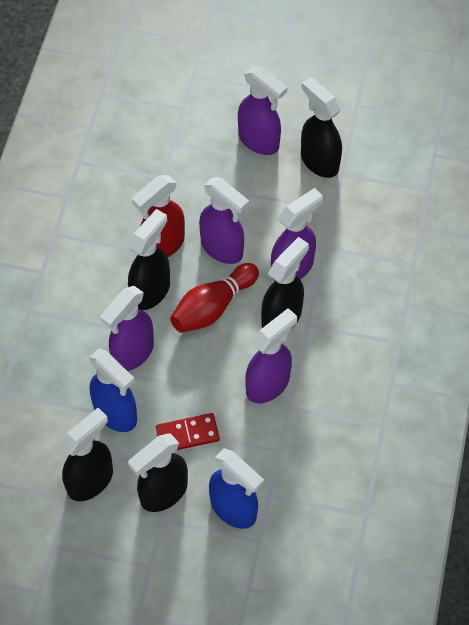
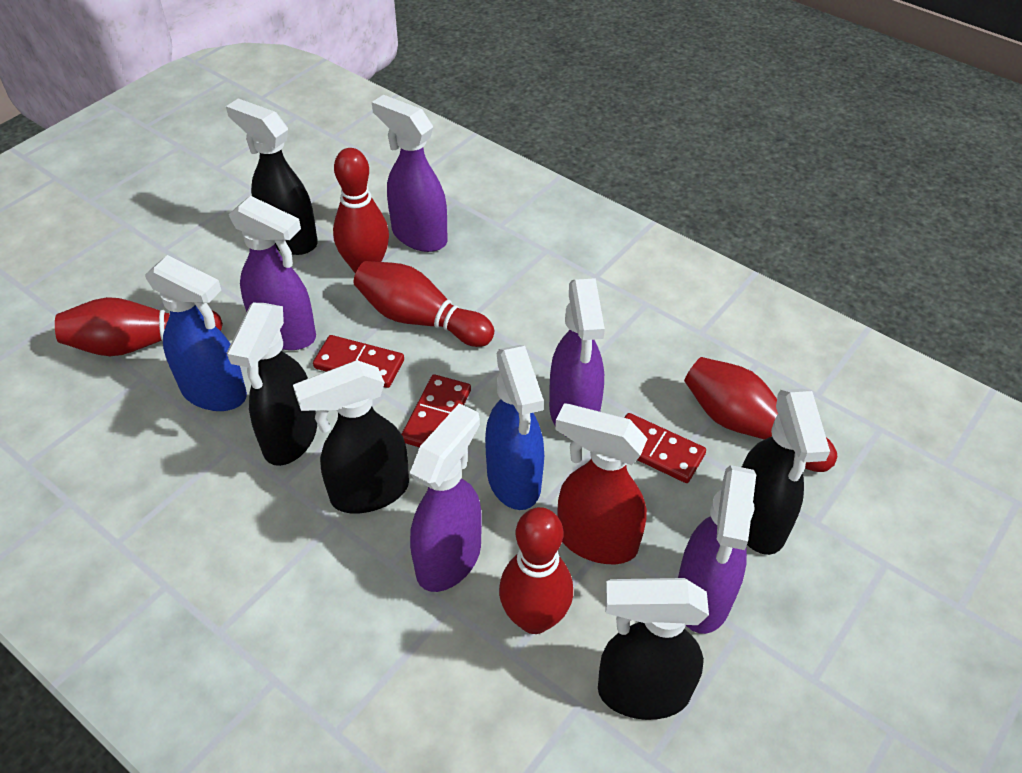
red bowling pin: [170,263,259,333] = 1 -> [55,297,223,356] [333,148,389,273] [354,261,495,347] [499,507,573,634] [684,357,837,472] = 5
red domino: [156,413,220,450] = 1 -> [313,335,404,388] [402,374,471,447] [624,413,706,483] = 3

